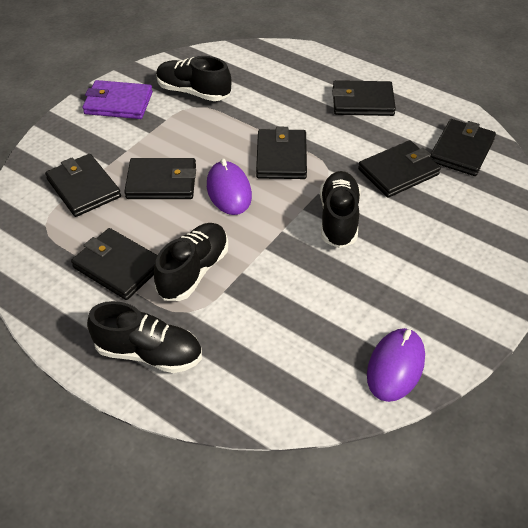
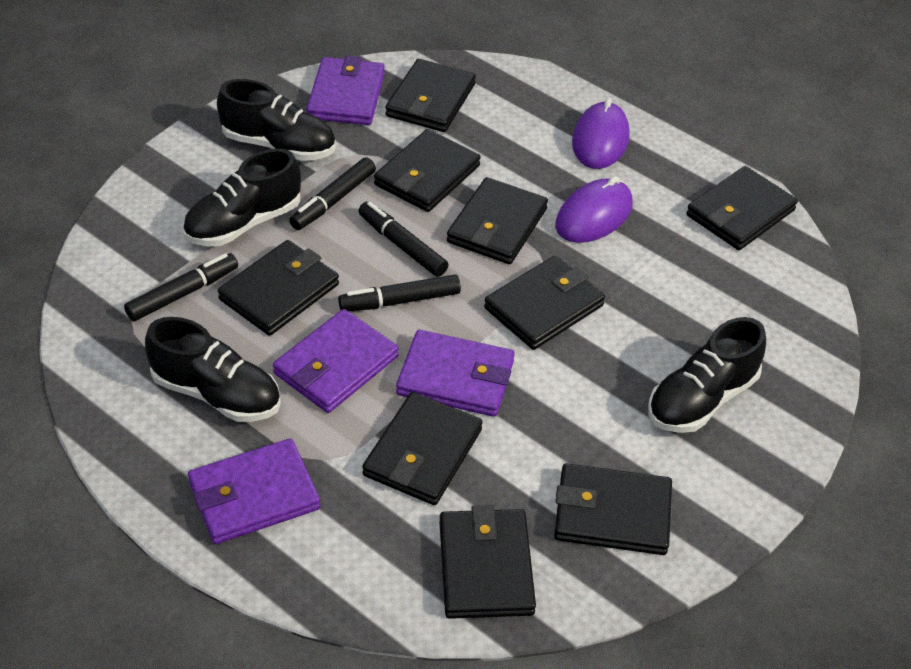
black marker: none = 0 -> [124,253,238,321] [289,157,376,230] [338,275,461,311] [358,202,448,277] = 4
black wallet: [45,154,121,217] [71,228,158,300] [124,158,196,199] [256,127,307,179] [332,80,396,116] [358,140,441,198] [430,119,496,176] = 7 -> [218,240,339,336] [362,392,483,505] [374,129,481,212] [385,59,476,132] [439,505,536,619] [447,177,548,264] [484,255,605,350] [554,463,672,555] [686,166,798,250] = 9
purple wallet: [82,80,153,119] = 1 -> [188,438,320,544] [273,309,399,413] [306,55,385,125] [396,330,515,417] = 4

